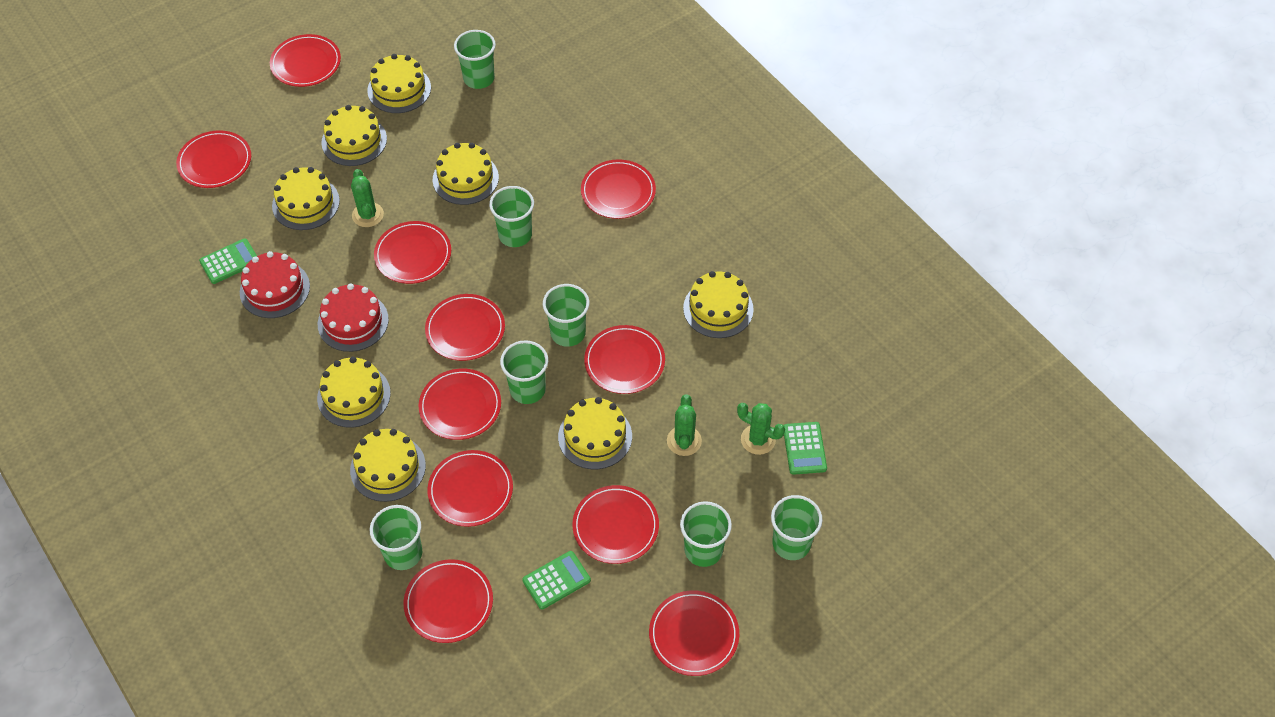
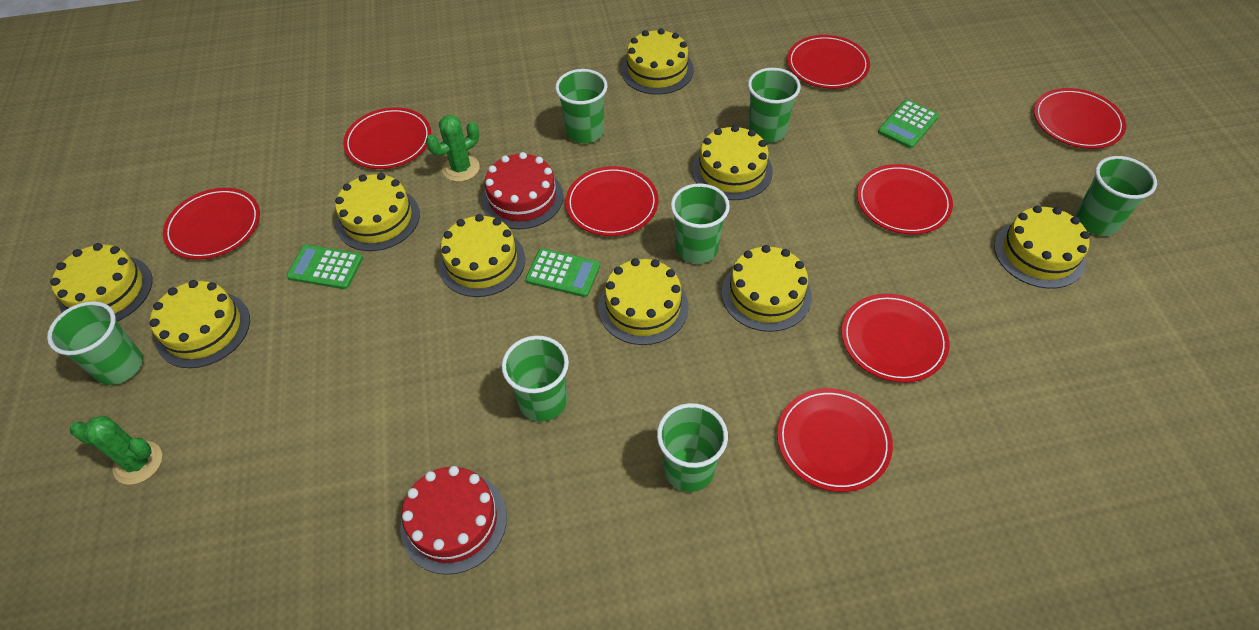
green cactus: [351,169,384,227] [667,395,702,456] [737,403,785,455] = 3 -> [70,416,162,485] [426,115,480,182] = 2
red plate: [176,130,251,188] [270,34,341,87] [374,221,451,284] [404,559,493,643] [419,369,501,440] [425,294,505,361] [427,450,513,527] [572,485,659,564] [581,159,656,219] [584,325,665,394] [649,590,739,676] = 11 -> [163,188,260,260] [343,107,431,169] [565,166,658,236] [777,388,893,492] [787,35,870,89] [841,294,950,383] [857,164,953,234] [1034,88,1126,149] = 8
yellow cake: [272,167,340,230] [317,357,391,428] [321,105,387,166] [350,429,426,502] [367,54,431,113] [433,143,499,205] [558,397,632,469] [683,271,754,338] = 8 -> [50,243,153,322] [150,280,250,368] [335,173,420,251] [438,214,525,297] [598,258,689,345] [621,28,694,95] [692,125,773,200] [721,245,812,332] [994,205,1090,289] = 9

